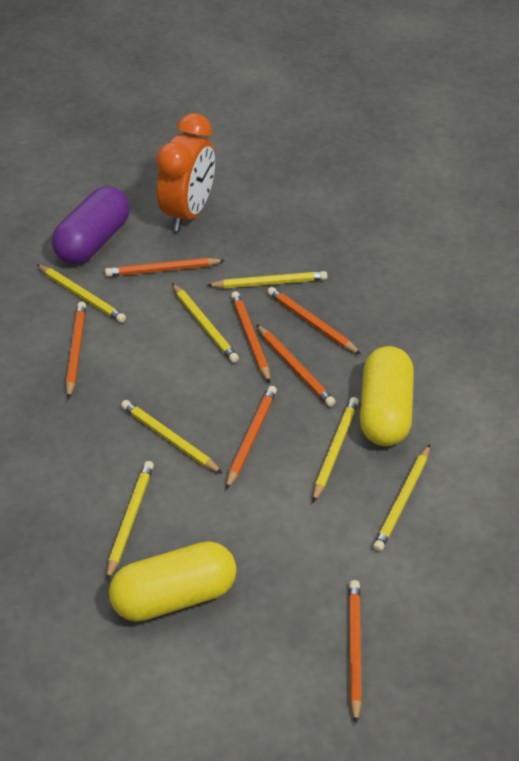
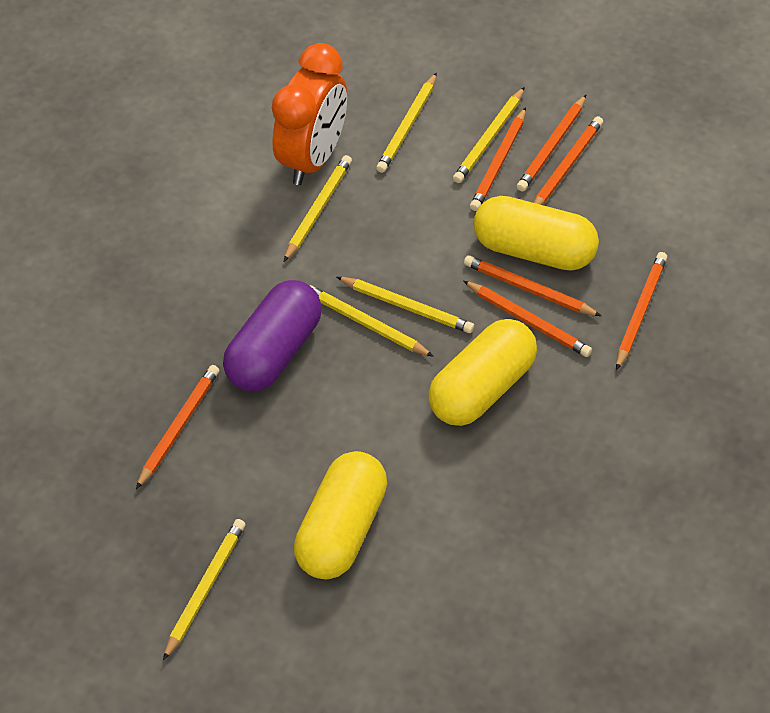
yellow capsule: [109,541,237,622] [360,346,414,446] = 2 -> [294,451,387,580] [428,319,537,426] [473,196,599,271] = 3
yellow pencil: [37,264,126,323] [106,461,154,580] [121,400,223,474] [172,283,239,363] [207,271,327,288] [313,397,359,503] [373,444,430,552] = 7 -> [163,519,246,660] [284,155,352,262] [309,285,434,357] [337,277,474,333] [376,72,437,173] [453,87,525,183] = 6

